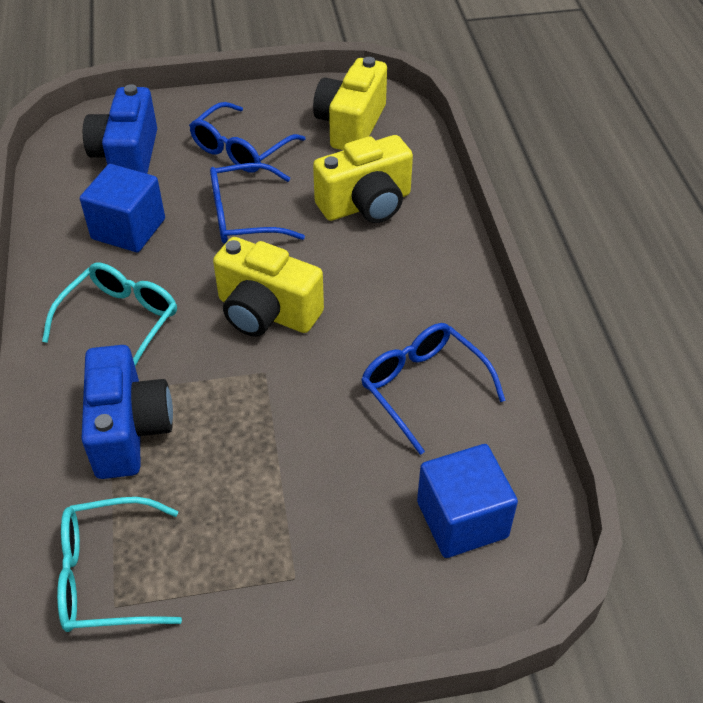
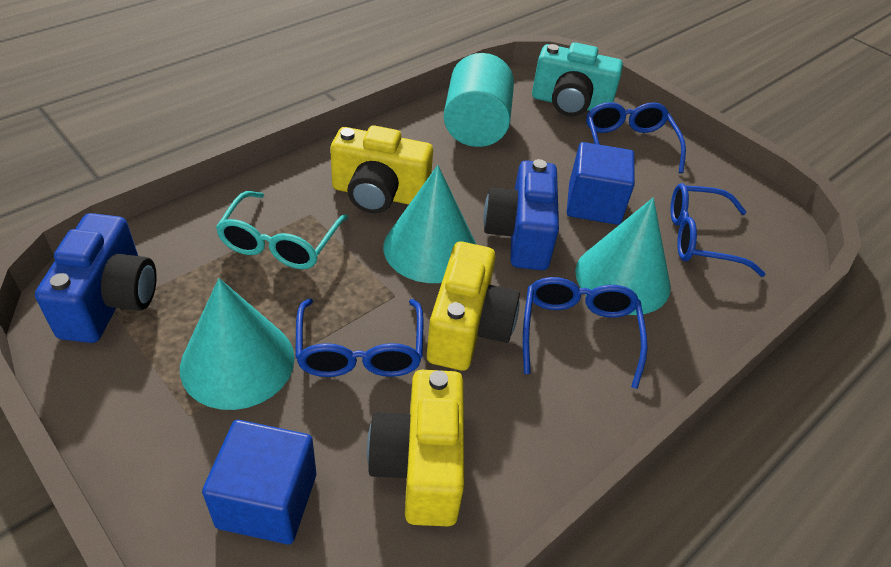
blue glasses: [189,102,306,173] [210,163,305,243] [361,323,506,455] = 3 -> [295,299,424,377] [523,277,648,389] [586,102,686,173] [671,183,766,277] = 4
turquoise camera: none = 0 -> [532,42,623,116] = 1
turquoise cone: none = 0 -> [180,278,295,410] [383,165,476,283] [575,198,671,315] = 3
turquoise cylinder: none = 0 -> [444,53,514,147] = 1
turquoise glasses: [42,263,177,366] [57,497,182,632] = 2 -> [216,191,348,269] = 1

